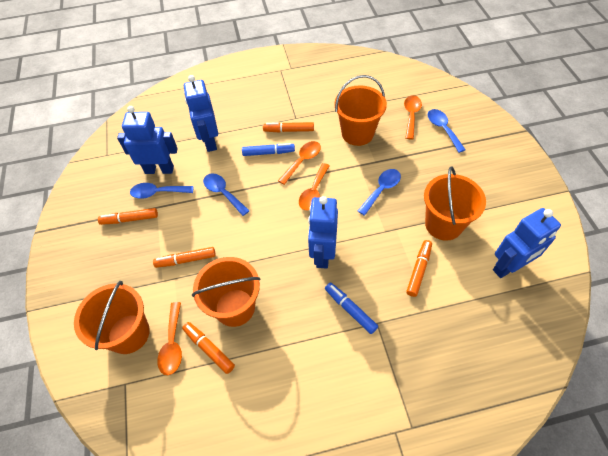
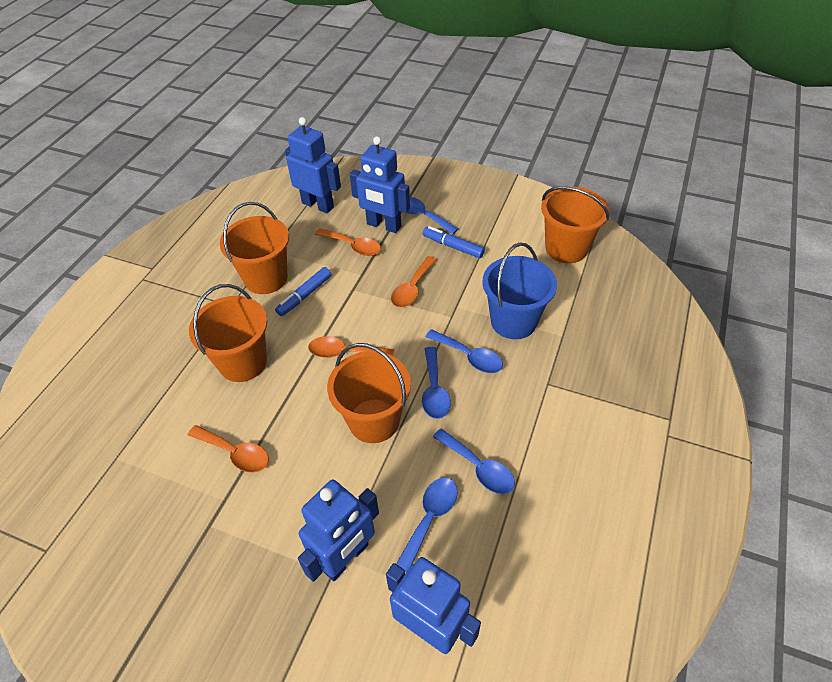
blue bucket: none = 0 -> [482,243,557,339] = 1
blue spoon: [130,183,194,199] [203,173,249,216] [358,169,401,216] [428,109,466,153] = 4 -> [396,478,458,572] [407,197,458,234] [422,347,451,419] [425,329,503,373] [433,429,515,494] = 5
orange marker: [98,208,158,225] [153,247,216,268] [182,322,235,374] [263,122,314,132] [406,240,432,297] = 5 -> none = 0

